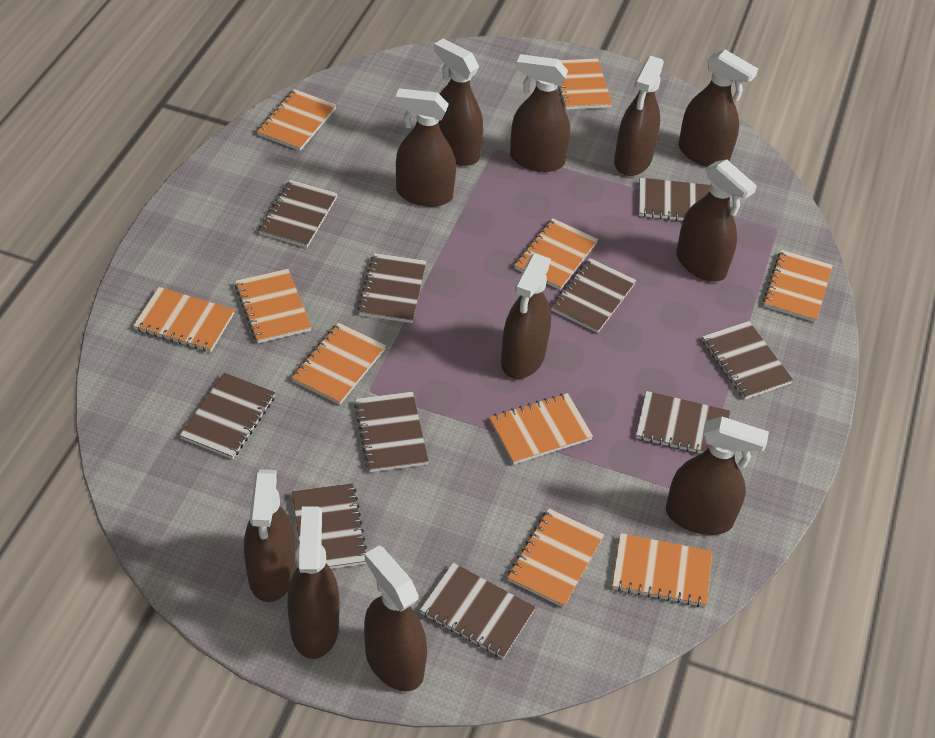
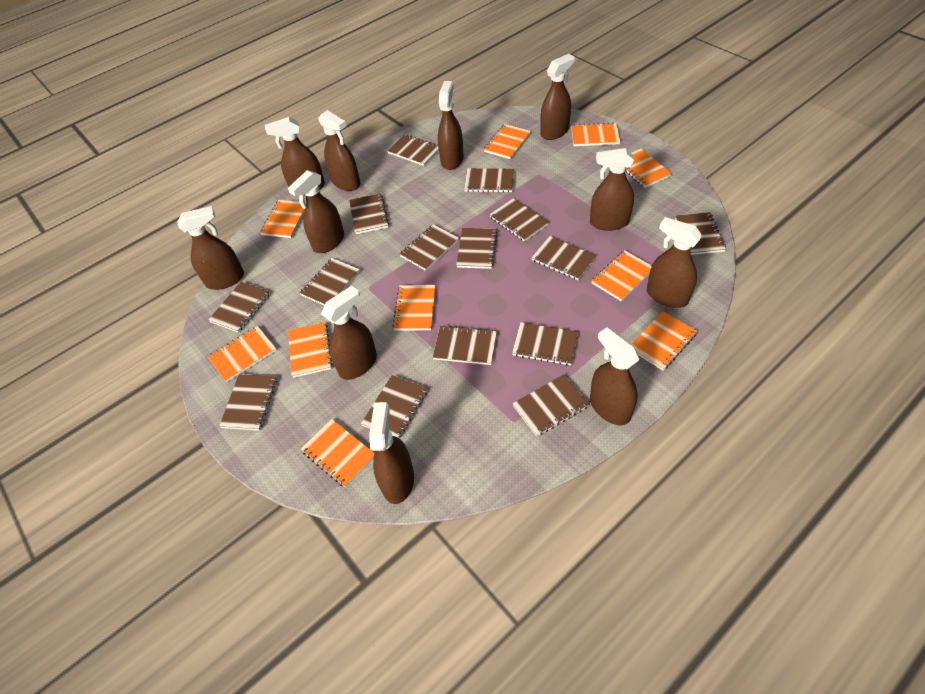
brown notebook: [180,373,275,459] [258,180,338,248] [292,483,367,569] [354,392,429,472] [357,253,427,323] [420,563,536,659] [551,258,636,333] [636,391,730,454] [639,178,710,221] [702,321,793,399] = 10 -> [208,282,270,333] [219,374,277,431] [300,258,360,306] [349,193,389,234] [361,375,427,438] [387,134,439,166] [400,224,459,271] [433,325,497,365] [456,228,497,269] [464,168,514,193] [489,198,549,242] [512,322,578,366] [512,374,589,437] [531,236,596,280] [675,212,726,255] = 15

